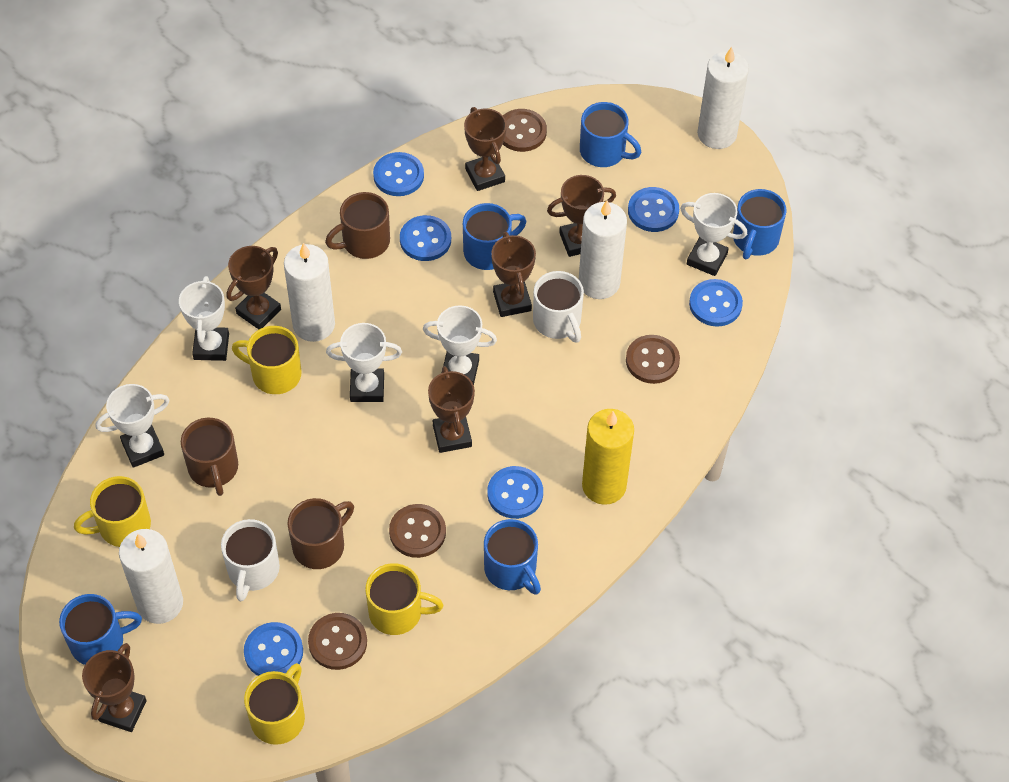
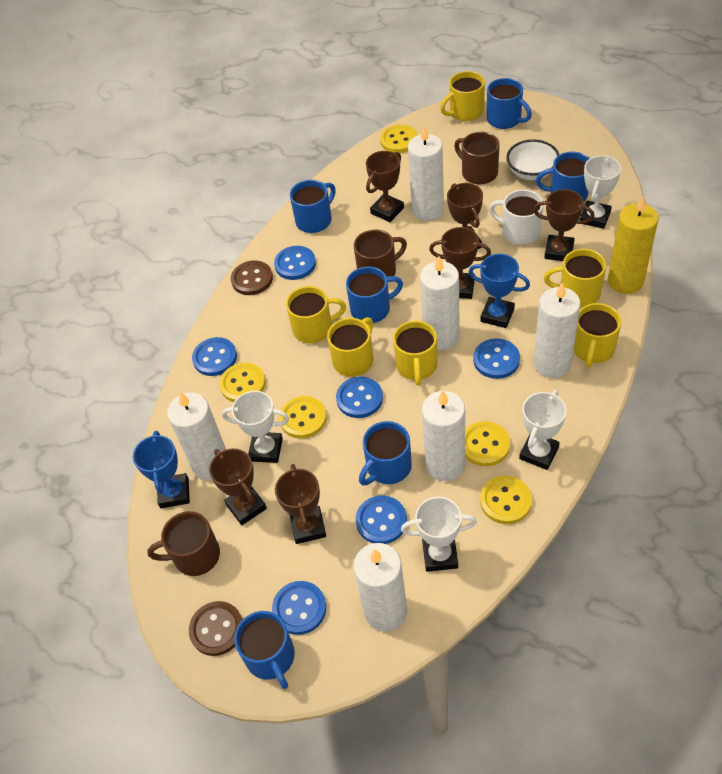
blue mug: [59,594,142,665] [463,203,526,270] [484,519,541,595] [580,102,641,167] [733,189,786,259] = 5 -> [234,611,295,689] [290,180,336,233] [346,267,403,324] [359,421,412,486] [487,78,532,129] [536,152,590,201] = 6
blue trophy: none = 0 -> [133,431,190,508] [469,254,530,328] = 2
brown button: [308,613,367,670] [389,504,446,558] [503,109,547,152] [626,335,680,384] = 4 -> [189,601,243,656] [231,260,273,295] = 2
white bowl: none = 0 -> [506,139,559,180] = 1
white candle: [119,529,183,624] [284,243,335,342] [579,200,627,299] [697,47,749,149] = 4 -> [167,392,226,480] [353,543,407,632] [408,125,444,221] [420,256,460,351] [422,390,465,481] [533,282,581,378] = 6
white mug: [221,519,280,602] [533,271,584,343] = 2 -> [489,189,543,245] = 1
white trophy: [96,384,170,468] [179,276,229,361] [326,323,402,402] [423,305,497,385] [680,193,747,276] = 5 -> [222,391,289,463] [401,497,477,572] [519,390,567,470] [580,155,621,229] = 4
yellow button: none = 0 -> [219,363,266,402] [279,396,327,439] [380,125,418,153] [465,421,510,466] [480,476,532,524] = 5
yellow mug: [74,476,151,547] [232,326,302,394] [244,663,305,745] [365,563,443,635] = 4 -> [286,286,346,343] [327,317,373,377] [393,321,438,386] [440,71,485,121] [544,249,606,307] [573,303,621,368] = 6

